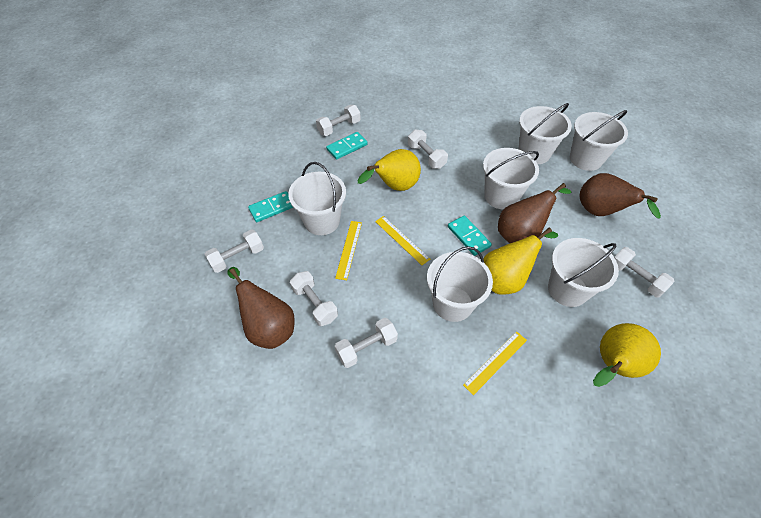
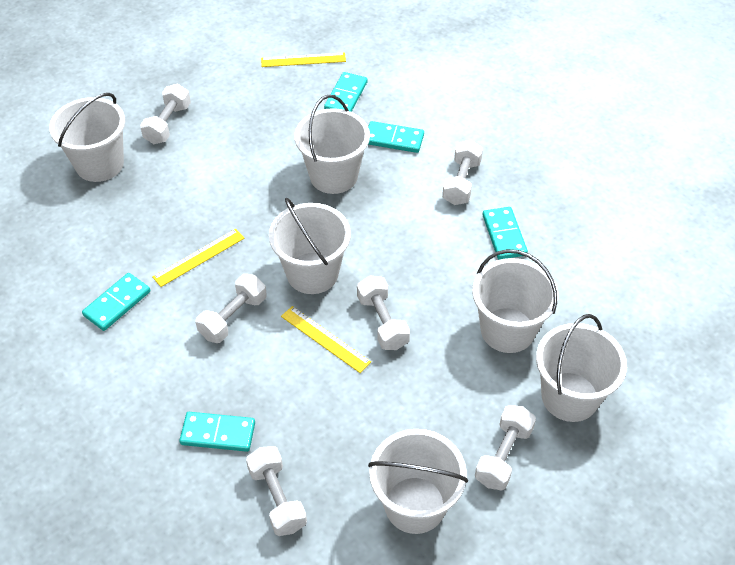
brown pear: [228,267,295,349] [498,183,571,243] [580,173,661,219] = 3 -> none = 0
turquoise domino: [248,191,294,222] [326,132,368,160] [448,216,492,256] = 3 -> [82,273,150,331] [179,412,255,452] [324,72,368,112] [368,121,424,153] [483,207,528,260] = 5
yellow pear: [358,149,421,191] [483,227,558,295] [593,323,661,387] = 3 -> none = 0

